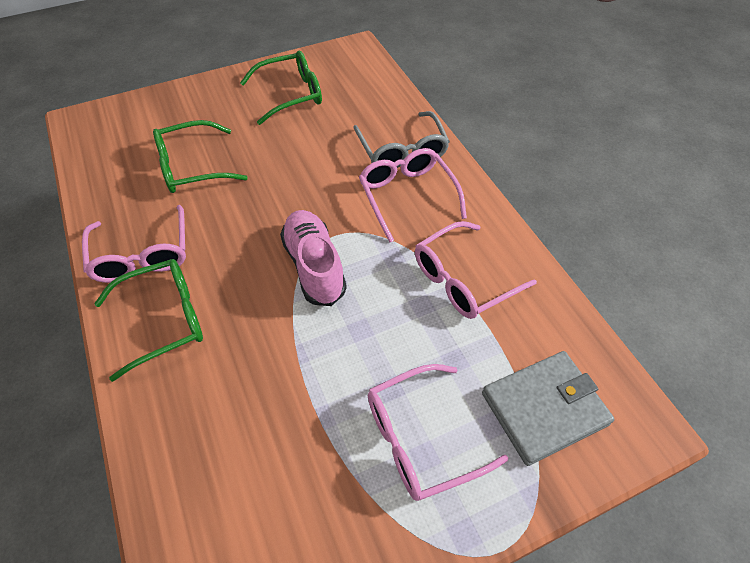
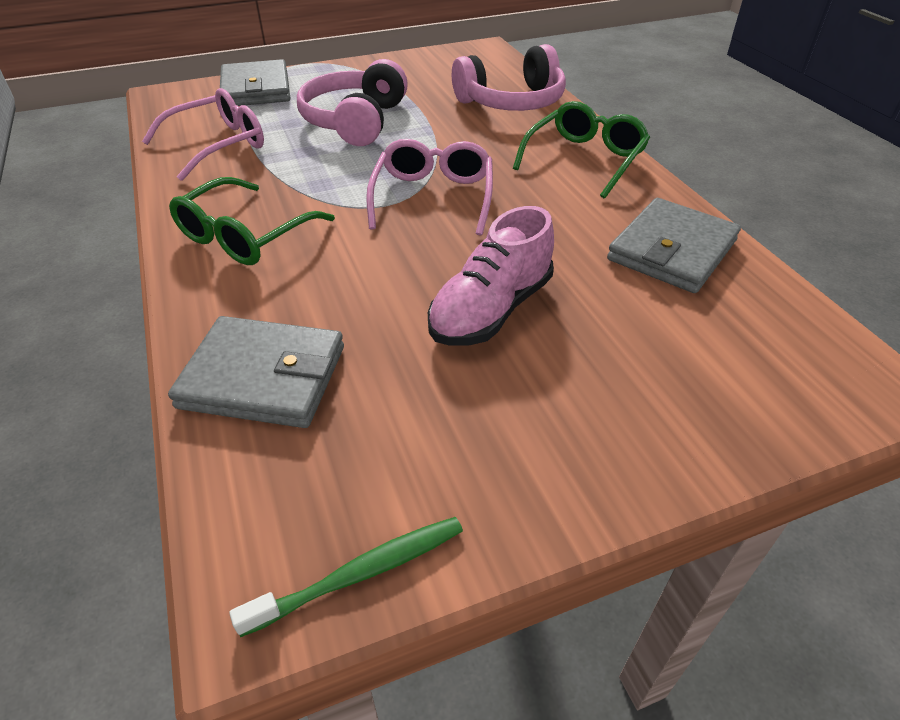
green glasses: [94,259,203,382] [153,120,248,193] [240,51,322,125] = 3 -> [169,177,335,265] [513,101,650,199] = 2
green toothbrush: none = 0 -> [229,517,463,637] = 1
grey glasses: [353,111,450,168] = 1 -> none = 0
grey wallet: [482,351,614,466] = 1 -> [168,316,344,428] [220,59,290,106] [607,198,741,293] = 3
pink glasses: [82,205,186,283] [359,148,467,243] [368,364,508,501] [415,221,537,319] = 4 -> [142,88,264,181] [366,139,493,236] = 2
pink headphones: none = 0 -> [297,59,408,146] [452,44,566,111] = 2

